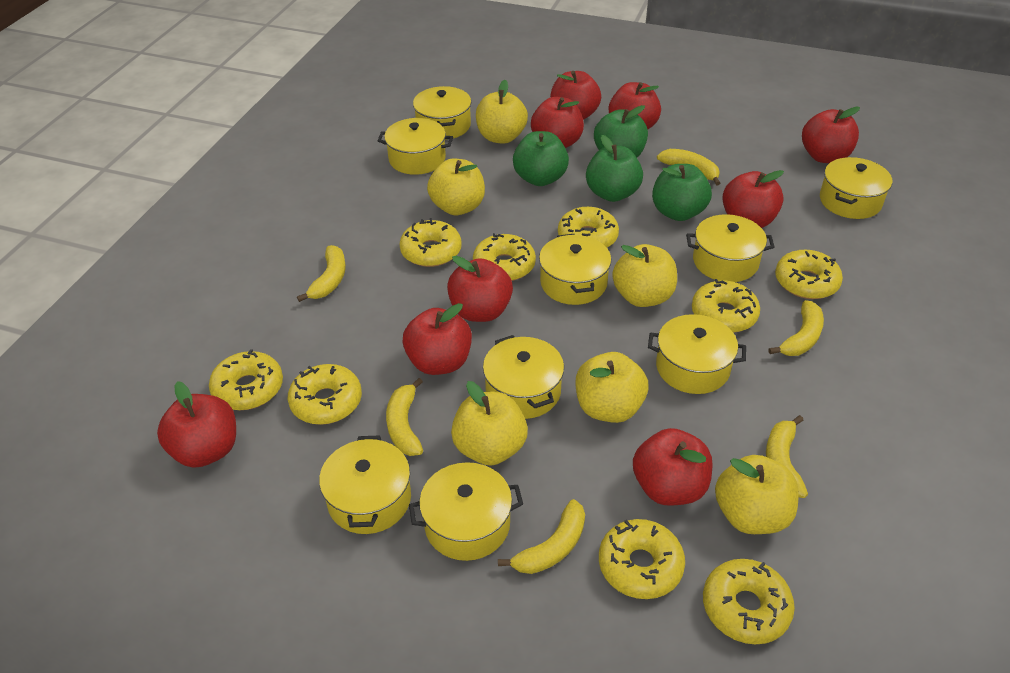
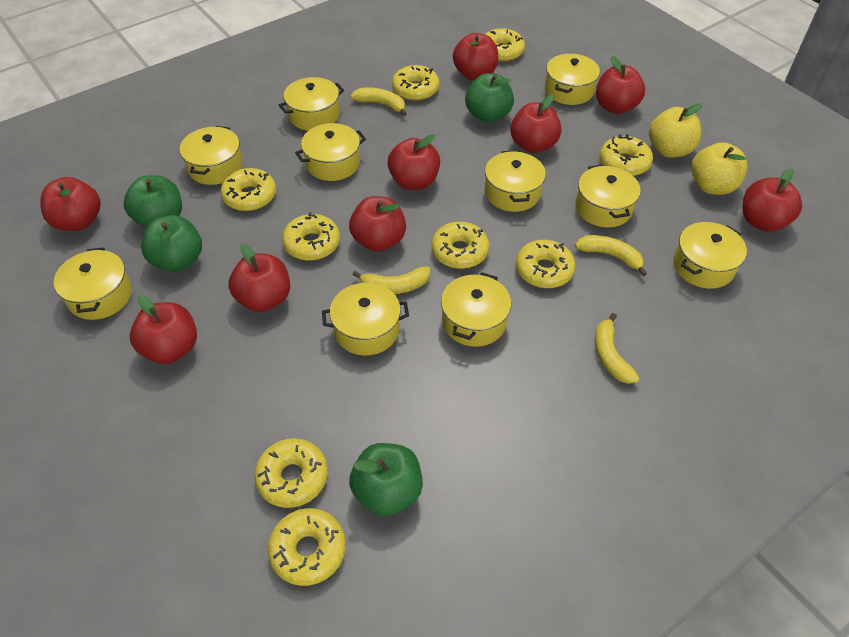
yellow apple: [427,159,485,215] [451,381,528,466] [476,80,528,144] [576,352,648,423] [612,244,677,307] [715,455,799,534] = 6 -> [649,103,702,157] [691,142,748,195] = 2
yellow banana: [297,245,346,302] [386,378,423,456] [498,499,585,574] [657,149,720,186] [766,415,808,498] [769,300,824,356] = 6 -> [350,87,407,116] [352,267,430,294] [575,235,647,276] [595,313,639,384] = 4
yellow pot: [319,435,411,534] [377,118,453,175] [409,462,523,561] [413,86,471,140] [483,335,564,419] [539,234,611,305] [648,314,746,394] [686,214,775,282] [820,157,892,219] = 9 -> [54,248,132,320] [180,126,243,185] [279,77,344,131] [295,123,366,181] [322,283,409,356] [441,272,511,347] [485,150,546,212] [545,54,600,105] [575,165,641,228] [673,222,747,289] = 10

